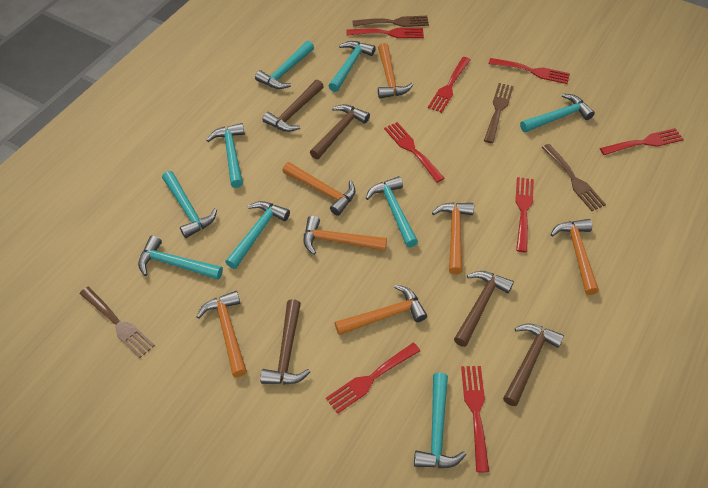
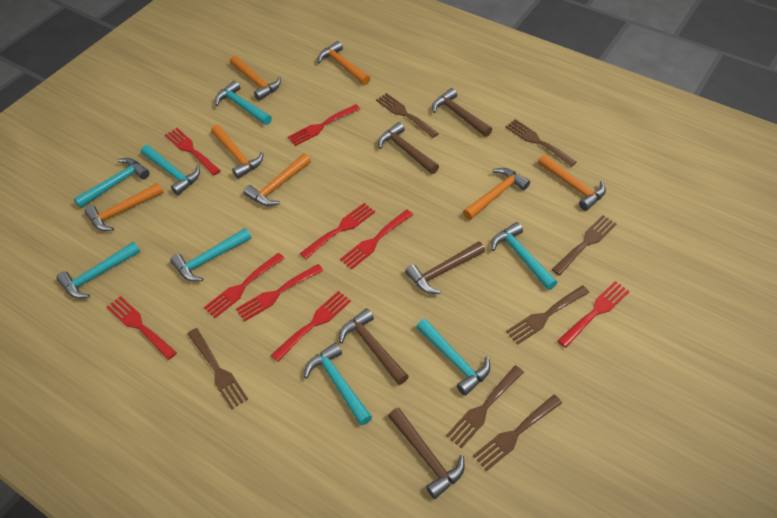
brown fork: [80,287,155,359] [352,16,429,27] [484,83,513,143] [542,144,606,211] = 4 -> [187,328,248,410] [376,93,439,138] [446,365,524,449] [473,395,562,471] [505,119,577,167] [506,285,590,344] [552,215,617,276] = 7
red fork: [326,343,420,414] [347,28,424,38] [384,122,445,183] [428,57,471,113] [461,366,489,472] [489,58,570,84] [515,177,534,252] [600,128,684,155] = 8 -> [107,296,177,360] [165,128,221,176] [204,253,285,318] [236,264,323,322] [271,291,351,362] [287,104,360,146] [300,203,375,259] [340,210,413,270] [557,281,630,348] = 9
turquoise hammer: [138,235,223,280] [162,171,217,238] [206,123,245,188] [225,201,290,269] [255,41,314,89] [329,41,375,92] [366,176,418,247] [414,372,466,468] [520,94,595,132] = 9 -> [56,242,140,299] [74,158,150,208] [141,145,200,195] [170,228,251,282] [215,81,272,125] [304,343,372,426] [416,319,490,396] [491,222,557,290] = 8

